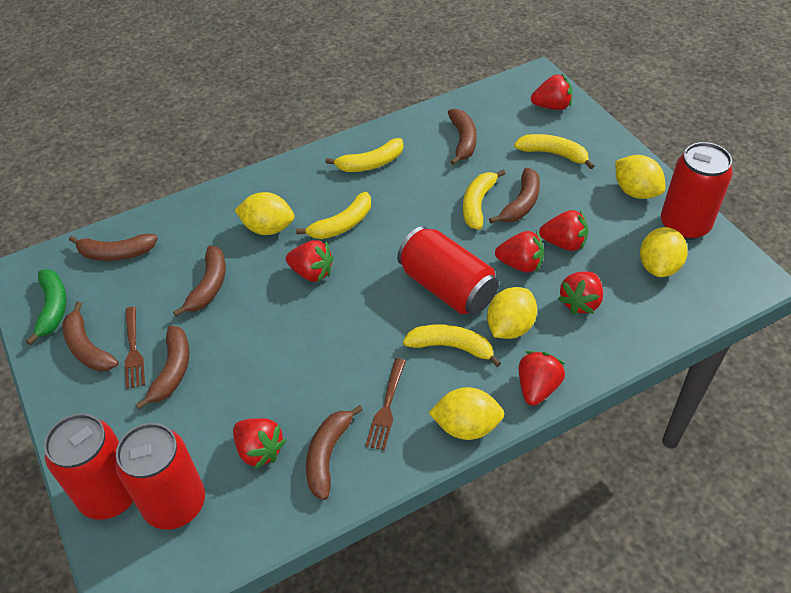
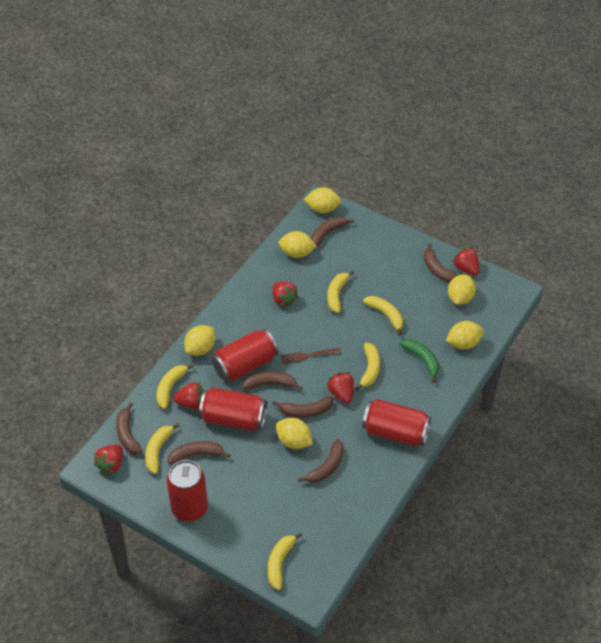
brown fork: [125,307,145,389] [365,358,406,450] = 2 -> [281,348,341,364] = 1
red strawberry: [233,418,286,469] [286,240,334,282] [495,231,544,273] [519,351,565,406] [531,74,573,110] [539,210,588,251] [558,271,603,315] = 7 -> [94,445,123,474] [173,382,204,410] [272,282,299,307] [327,372,354,404] [452,247,480,276] = 5
yellow banana: [296,192,371,239] [326,138,403,172] [403,325,501,367] [463,170,506,230] [514,134,594,169] = 5 -> [145,423,180,474] [156,364,194,409] [268,532,302,590] [327,271,355,313] [355,343,380,391] [363,296,403,336] = 6
yellow lemon: [235,192,294,235] [429,387,504,440] [487,287,537,339] [615,155,665,199] [640,227,688,277] = 5 -> [184,325,215,356] [276,418,313,449] [278,231,317,258] [304,187,341,213] [446,321,484,350] [448,274,476,305] = 6

